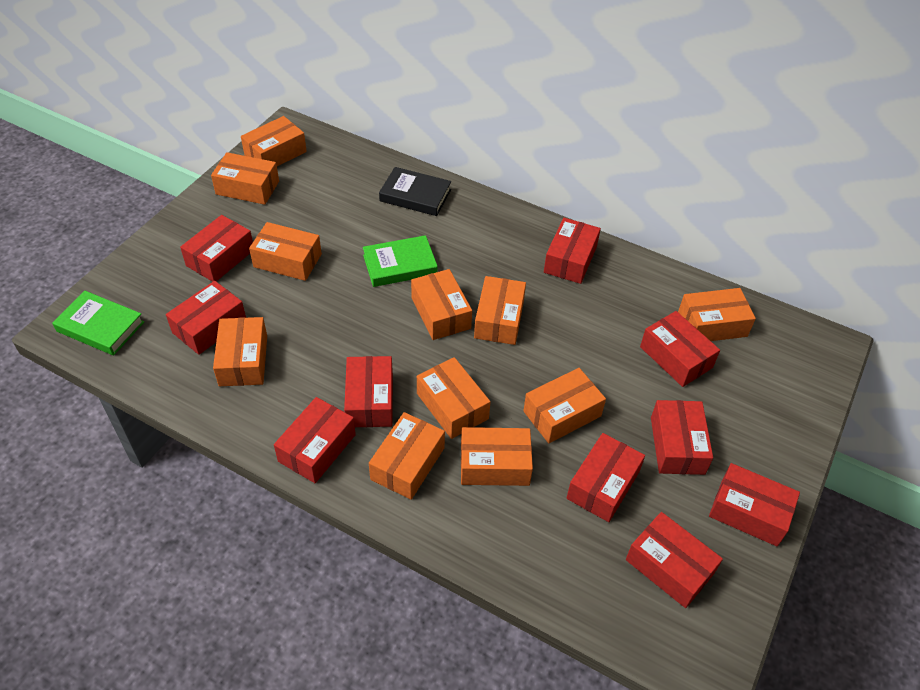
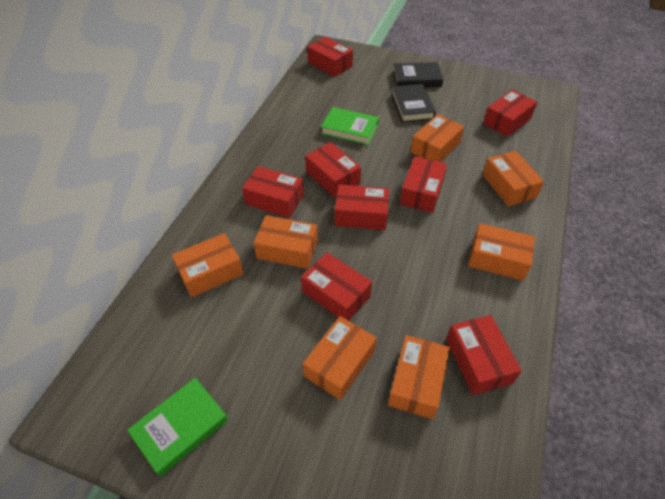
black book: [379,167,451,216] = 1 -> [391,84,436,122] [393,62,443,88] = 2
orange box: [211,152,279,205] [213,317,267,386] [241,116,307,166] [249,222,322,281] [369,412,445,500] [411,269,472,340] [417,357,491,439] [461,427,533,486] [474,276,526,345] [523,368,606,443] [678,288,756,341] = 11 -> [172,233,243,298] [254,215,318,269] [303,316,377,400] [388,335,450,419] [411,114,464,162] [468,223,535,281] [482,151,544,207] = 7
red box: [166,281,246,355] [180,215,253,282] [274,397,356,483] [344,356,393,427] [544,218,601,284] [566,433,645,522] [626,512,723,608] [640,311,720,387] [651,400,713,475] [709,463,800,547] = 10 -> [242,166,304,218] [301,252,372,321] [305,142,361,198] [307,37,353,77] [335,184,389,230] [400,156,447,213] [446,315,522,395] [483,90,537,137] = 8

